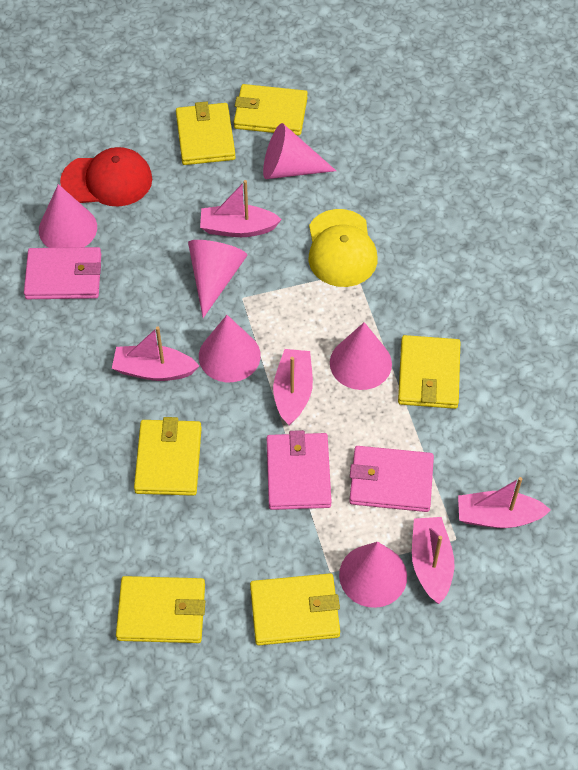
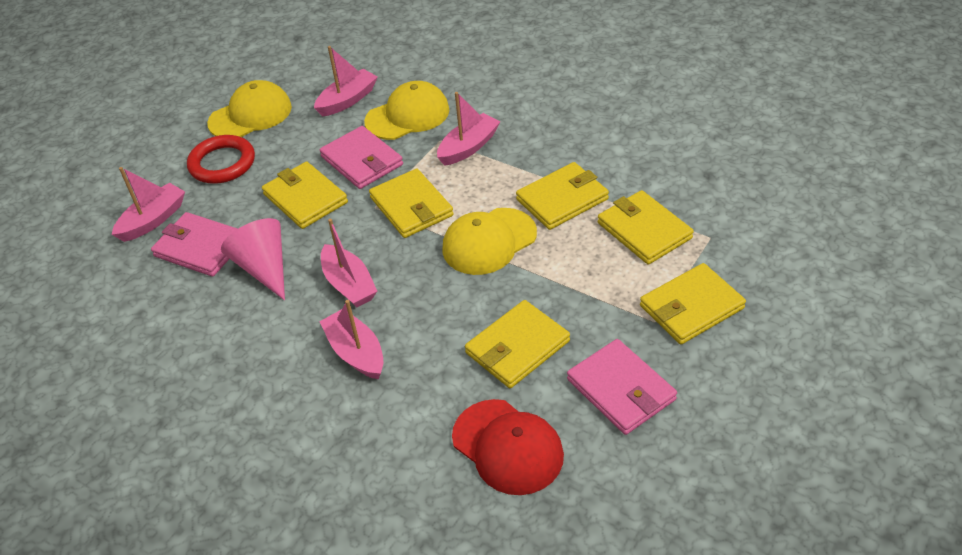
pink cone: [39,184,97,248] [188,240,247,318] [199,315,261,382] [263,123,336,179] [330,322,392,390] [339,542,407,608] = 6 -> [221,218,285,300] = 1
red ring: none = 0 -> [187,135,255,184] = 1
yellow cap: [309,209,377,287] = 1 -> [207,80,292,137] [364,81,449,140] [442,208,537,275] = 3

